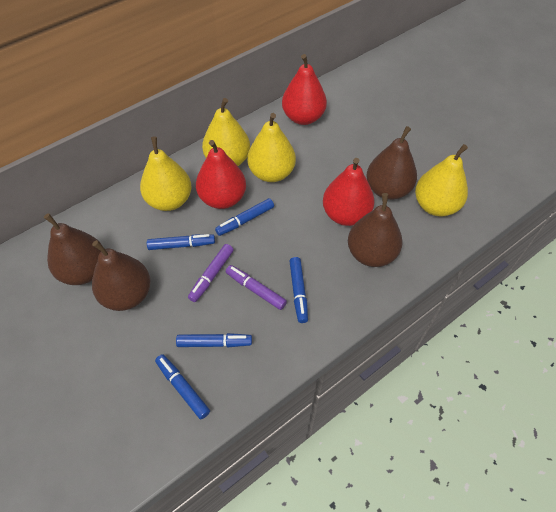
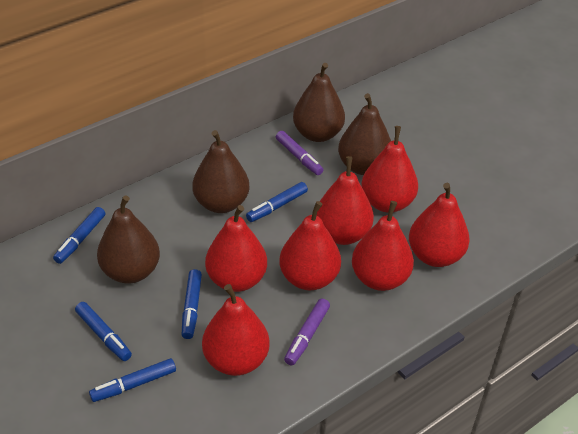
red pear: [196,140,246,209] [282,54,327,125] [323,158,375,226] = 3 -> [202,284,270,376] [205,205,267,292] [279,201,341,290] [317,156,374,245] [352,201,414,291] [361,126,418,213] [409,183,470,267] = 7
yellow pear: [140,136,192,211] [202,98,250,166] [247,113,296,182] [415,144,468,217] = 4 -> none = 0

